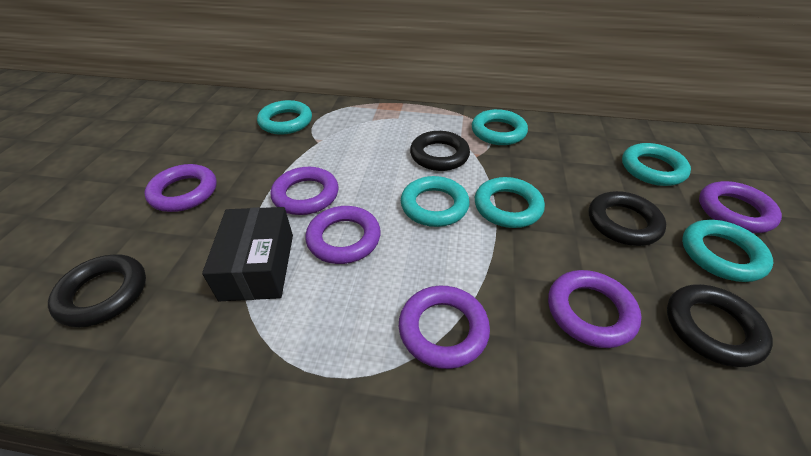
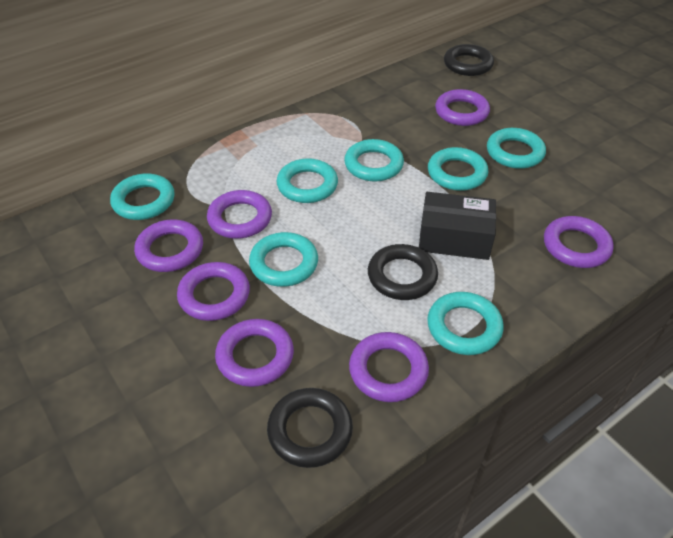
black ring: [48,254,146,327] [410,131,470,171] [589,191,666,246] [667,284,773,367] = 4 -> [267,388,353,468] [368,244,438,300] [444,44,494,76] = 3
purple ring: [144,164,217,212] [271,167,338,215] [305,206,381,264] [399,286,490,369] [548,270,642,348] [699,181,782,233] = 6 -> [134,219,203,272] [177,262,250,321] [207,190,272,239] [215,319,294,387] [349,332,429,402] [435,89,490,126] [544,216,614,268] = 7
turquoise ring: [257,100,312,135] [401,176,470,227] [472,109,528,145] [475,177,545,228] [622,143,691,186] [682,220,773,282] = 6 -> [110,173,175,220] [249,232,318,287] [276,158,338,203] [344,139,404,182] [427,292,504,355] [428,147,488,191] [487,128,546,169] = 7

